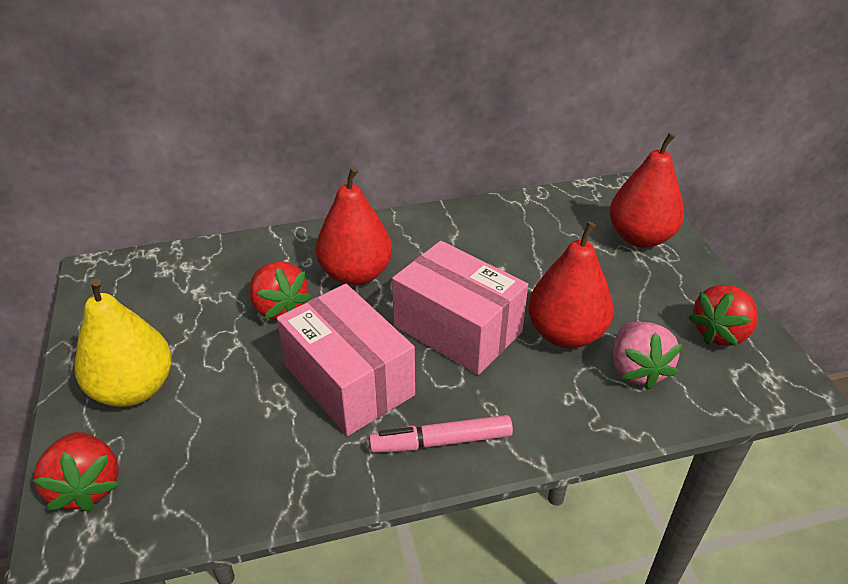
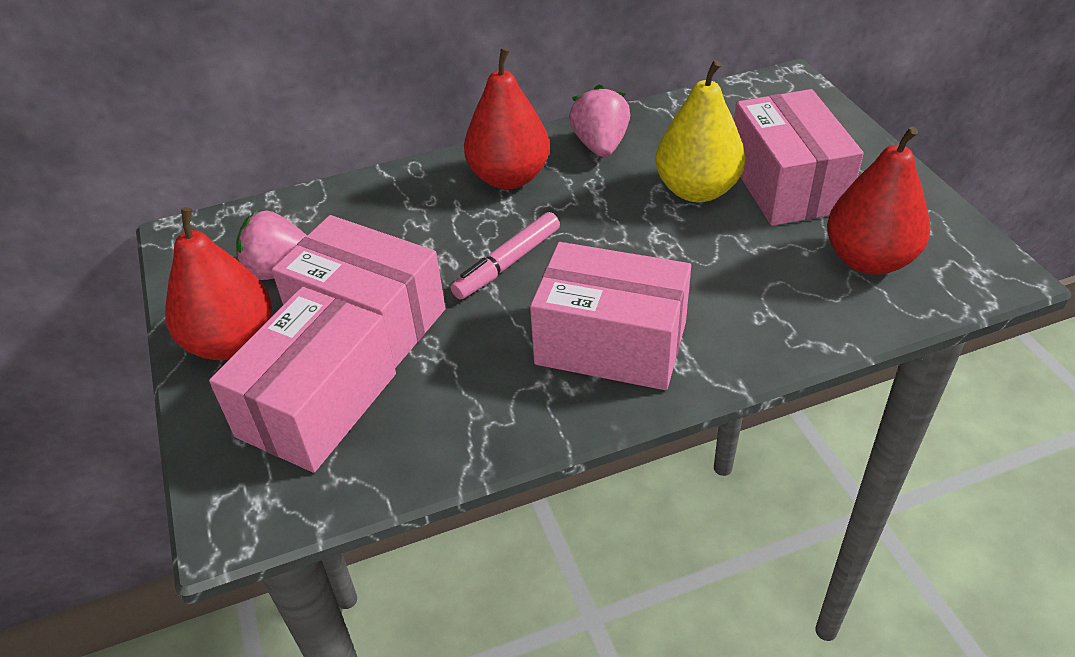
pink box: [277,284,415,436] [392,241,528,375] = 2 -> [209,287,396,473] [272,215,446,368] [530,242,691,390] [734,89,864,226] = 4
pink strawberry: [613,322,682,390] = 1 -> [236,210,307,280] [569,84,630,157] = 2
red strawberry: [33,432,119,512] [249,262,312,320] [688,285,758,346] = 3 -> none = 0

